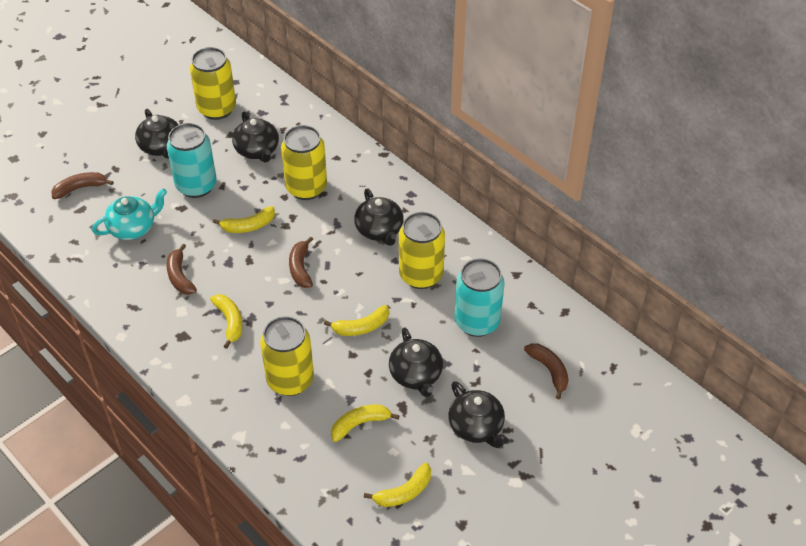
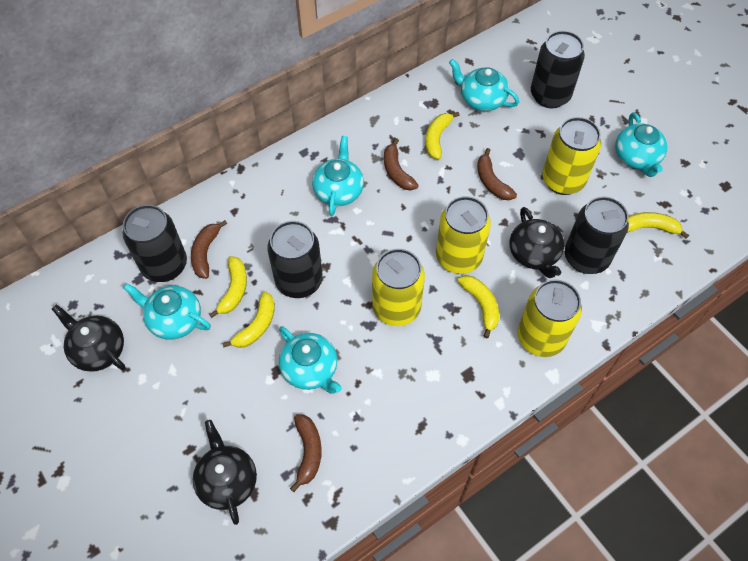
black can: none = 0 -> [123,205,187,282] [267,221,323,298] [531,31,585,108] [565,196,629,274] = 4
black teapot: [135,109,179,159] [232,111,279,163] [354,189,404,246] [389,327,443,397] [448,381,508,448] = 5 -> [52,304,126,372] [193,420,257,525] [510,207,564,278] = 3
turquoise can: [167,123,217,198] [454,258,505,337] = 2 -> none = 0
turquoise teapot: [92,189,167,240] = 1 -> [124,283,211,340] [279,326,342,394] [312,136,364,216] [449,59,519,111] [615,112,667,177] = 5

